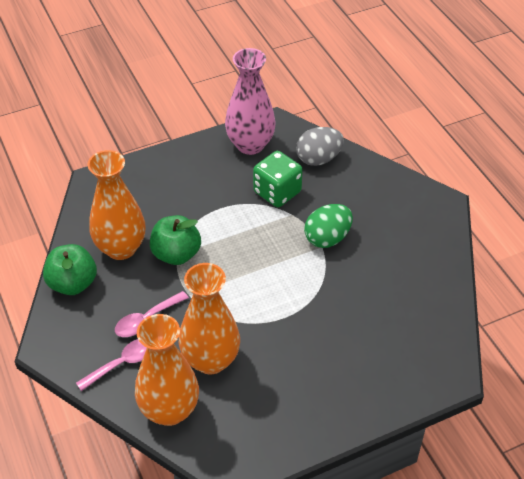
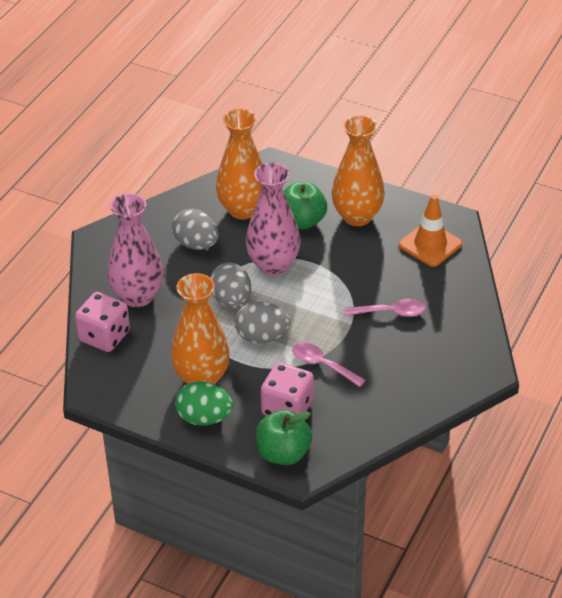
green dice: [253,151,303,207] = 1 -> none = 0
grey egg: [296,127,344,166] = 1 -> [172,208,218,250] [210,263,251,309] [235,302,291,343] = 3
orange traffic cone: none = 0 -> [399,195,462,267] = 1
pink dice: none = 0 -> [75,292,130,352] [261,362,314,416] = 2
pink vase: [225,48,276,155] = 1 -> [107,193,163,307] [246,162,301,275] = 2

